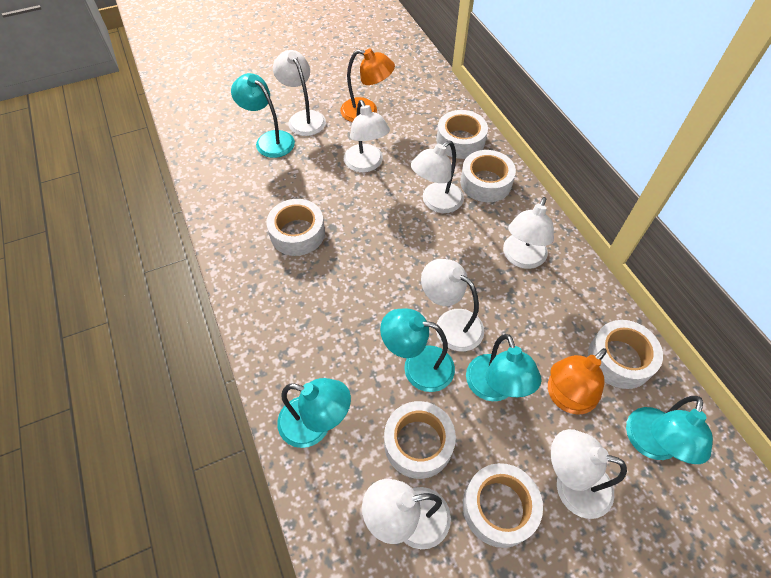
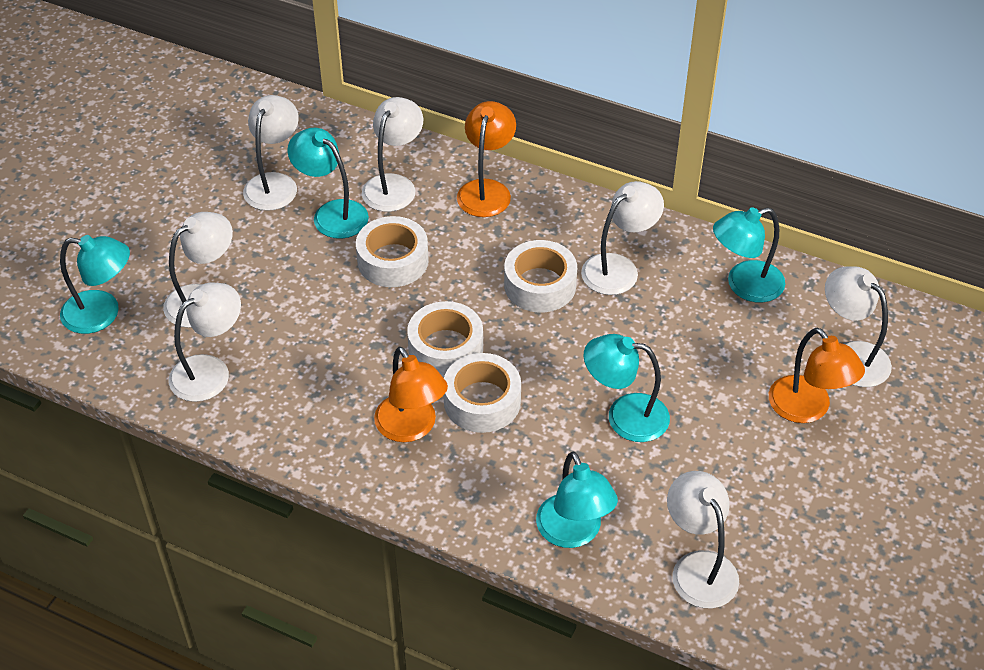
orange lamp: [340,49,395,122] [548,348,607,415] = 2 -> [374,346,448,442] [457,101,516,217] [769,328,865,423] = 3
white tape: [266,199,325,256] [384,401,456,479] [436,110,488,159] [460,150,516,202] [463,463,543,548] [588,320,663,389] = 6 -> [356,216,429,287] [407,301,483,378] [444,353,521,433] [504,240,577,312] = 4

